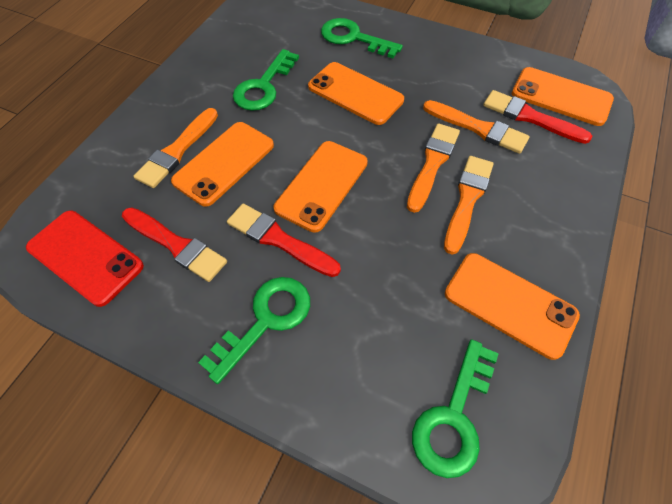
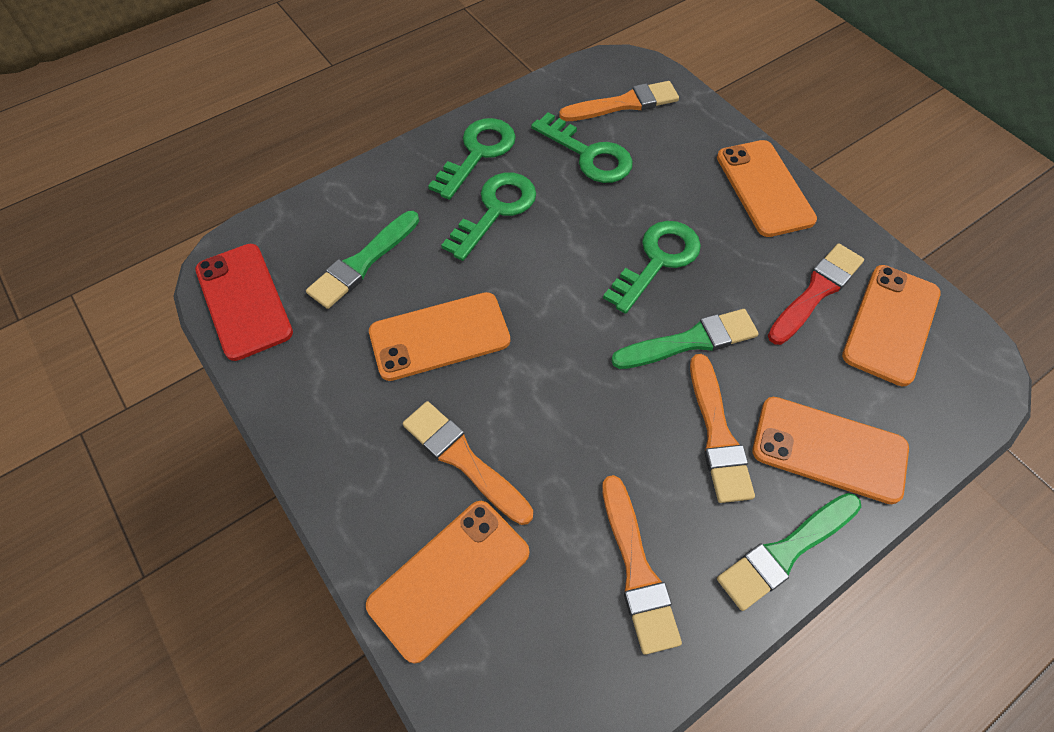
green brush: none = 0 -> [306,211,419,309] [611,309,759,369] [717,493,861,611] = 3
red brush: [122,207,227,282] [227,203,341,277] [483,90,593,144] = 3 -> [768,243,864,345] = 1

